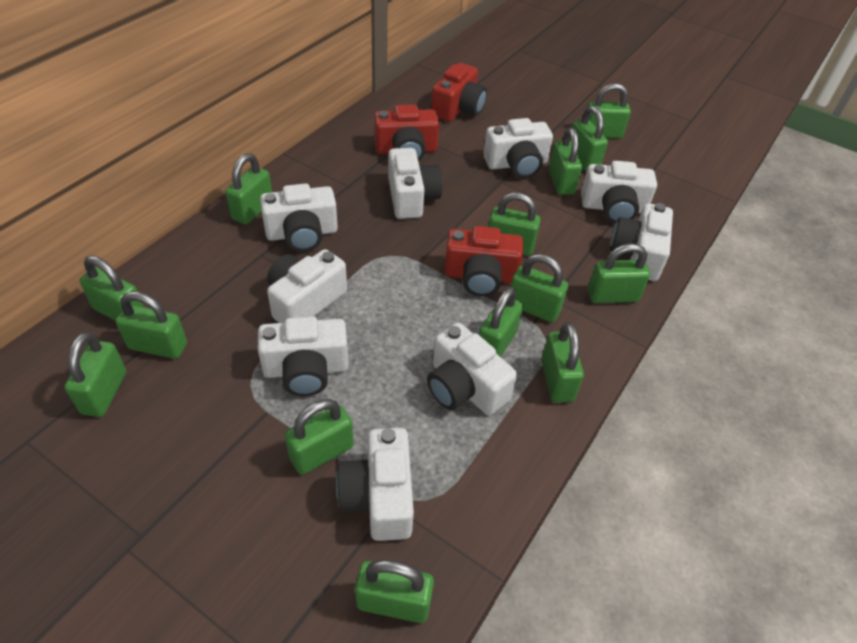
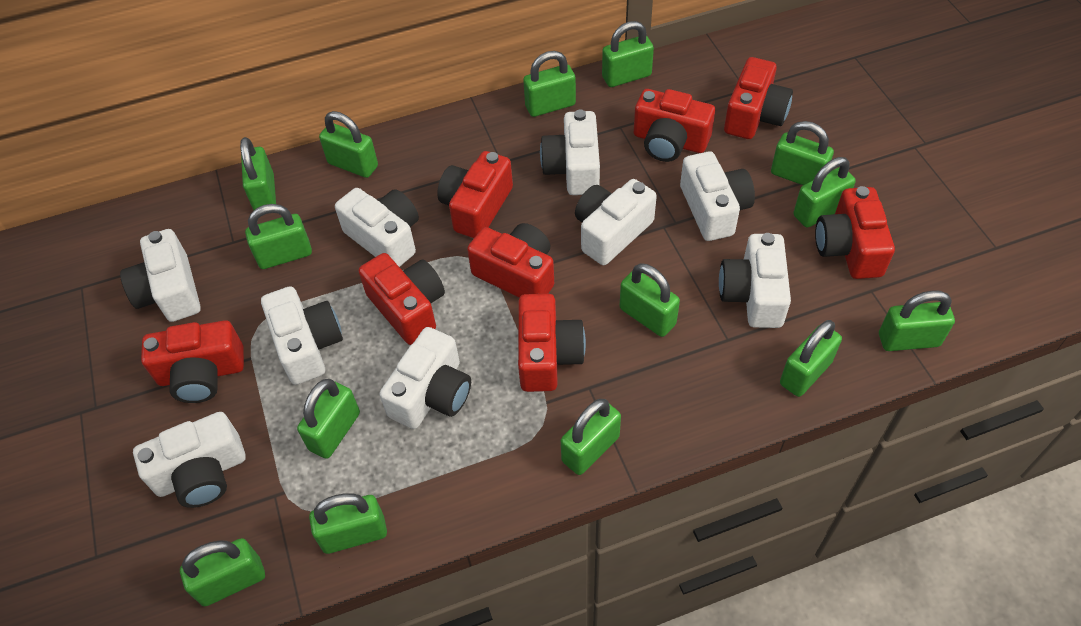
red camera: [374,105,439,161] [431,63,487,122] [444,226,523,297] = 3 -> [141,320,244,403] [359,253,445,345] [437,151,513,238] [467,223,554,298] [518,294,586,392] [634,89,715,162] [724,57,793,139] [815,186,895,279] = 8

